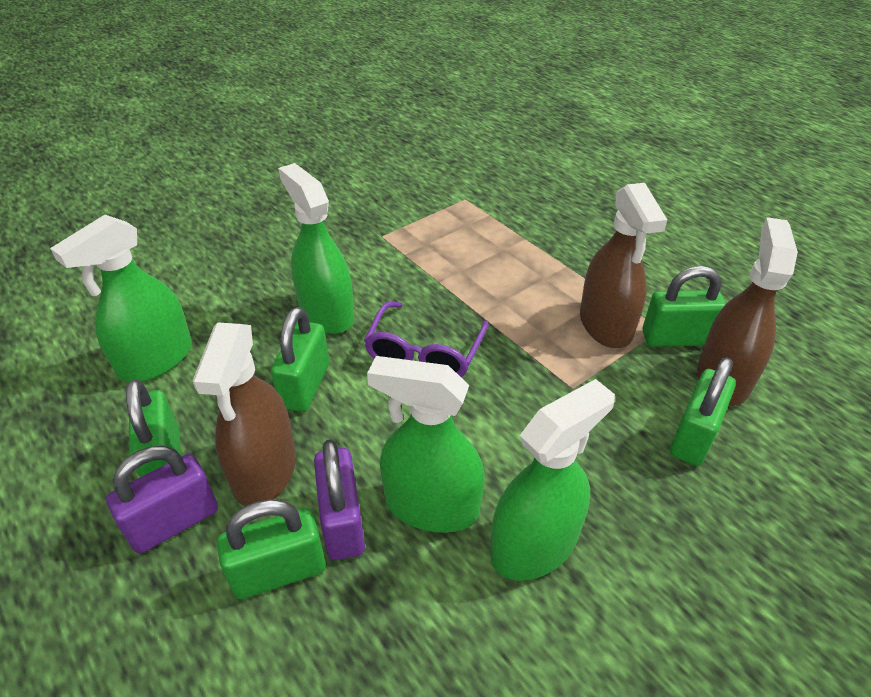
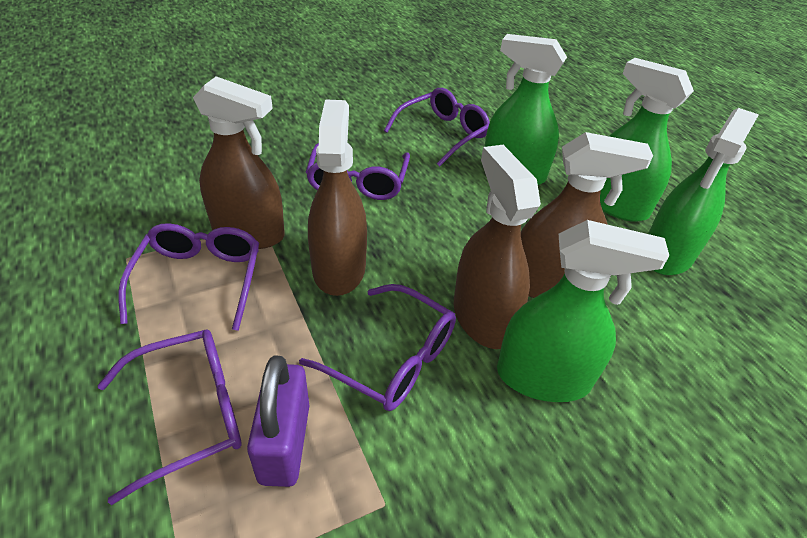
brown spray bottle: [193,322,296,506] [580,183,667,348] [697,217,798,406] = 3 -> [193,76,285,249] [308,99,367,296] [454,145,541,349] [521,132,653,298] = 4
green padlock: [126,379,181,477] [217,499,326,599] [271,307,329,412] [642,266,726,347] [670,357,736,466] = 5 -> none = 0
purple glasses: [364,302,489,377] = 1 -> [97,329,242,505] [118,223,259,331] [299,284,456,411] [306,143,410,200] [384,88,490,167] = 5
purple padlock: [106,446,218,554] [314,440,365,560] = 2 -> [247,355,309,487] = 1

